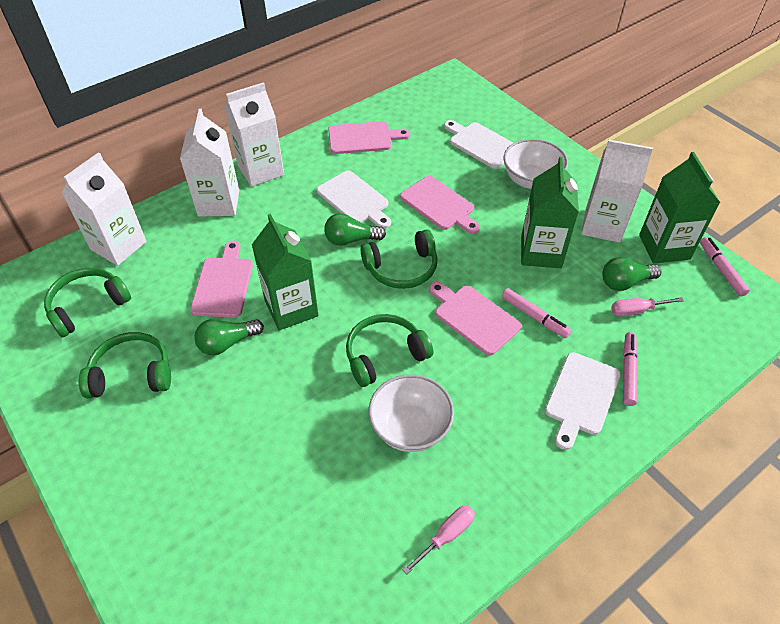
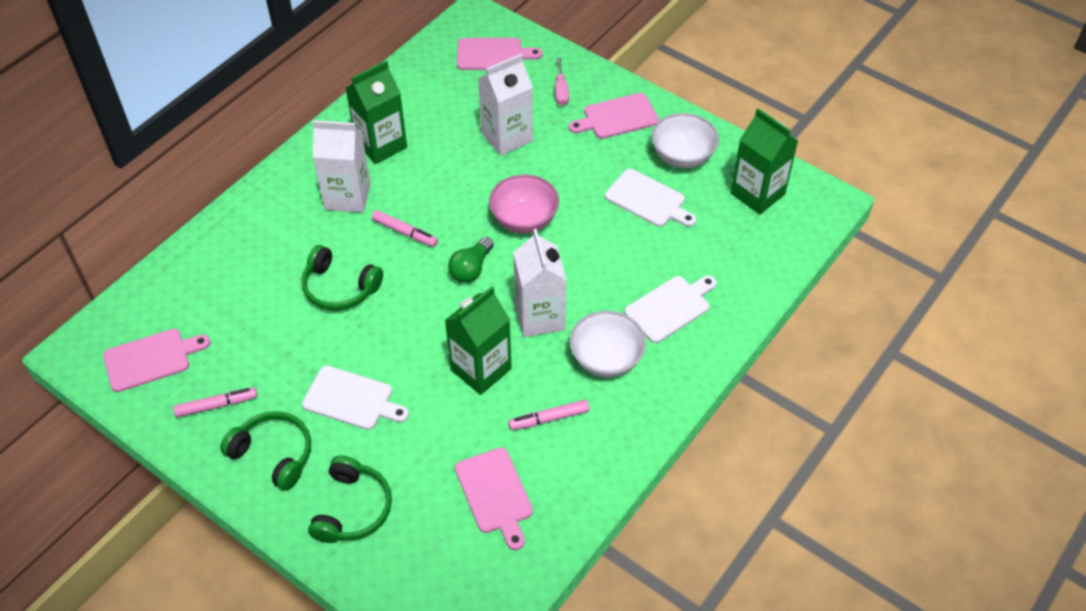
green headphones: [44,268,131,337] [79,332,171,399] [346,314,433,387] [361,229,437,289] = 4 -> [220,411,311,491] [301,245,383,310] [308,455,392,543] = 3
green light bulb: [194,319,264,355] [324,213,386,246] [602,257,661,291] = 3 -> [448,237,494,283] = 1
pink bowl: none = 0 -> [489,175,559,233] = 1
pink screwdriver: [403,506,475,574] [611,297,684,317] = 2 -> [555,58,569,106] = 1
white carton: [61,152,147,266] [180,109,239,217] [225,82,284,187] [581,140,653,243] = 4 -> [312,120,371,213] [478,54,533,156] [513,229,567,337] = 3

